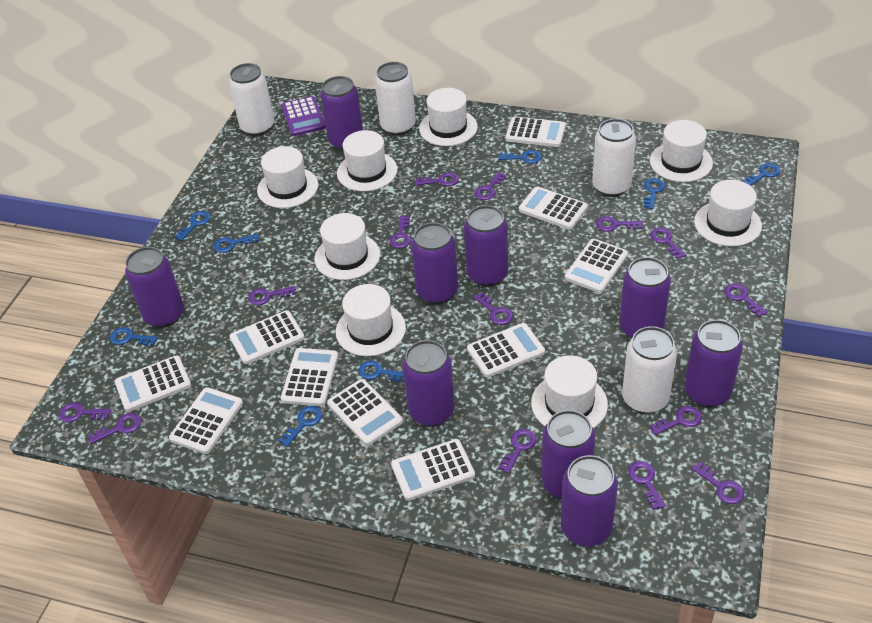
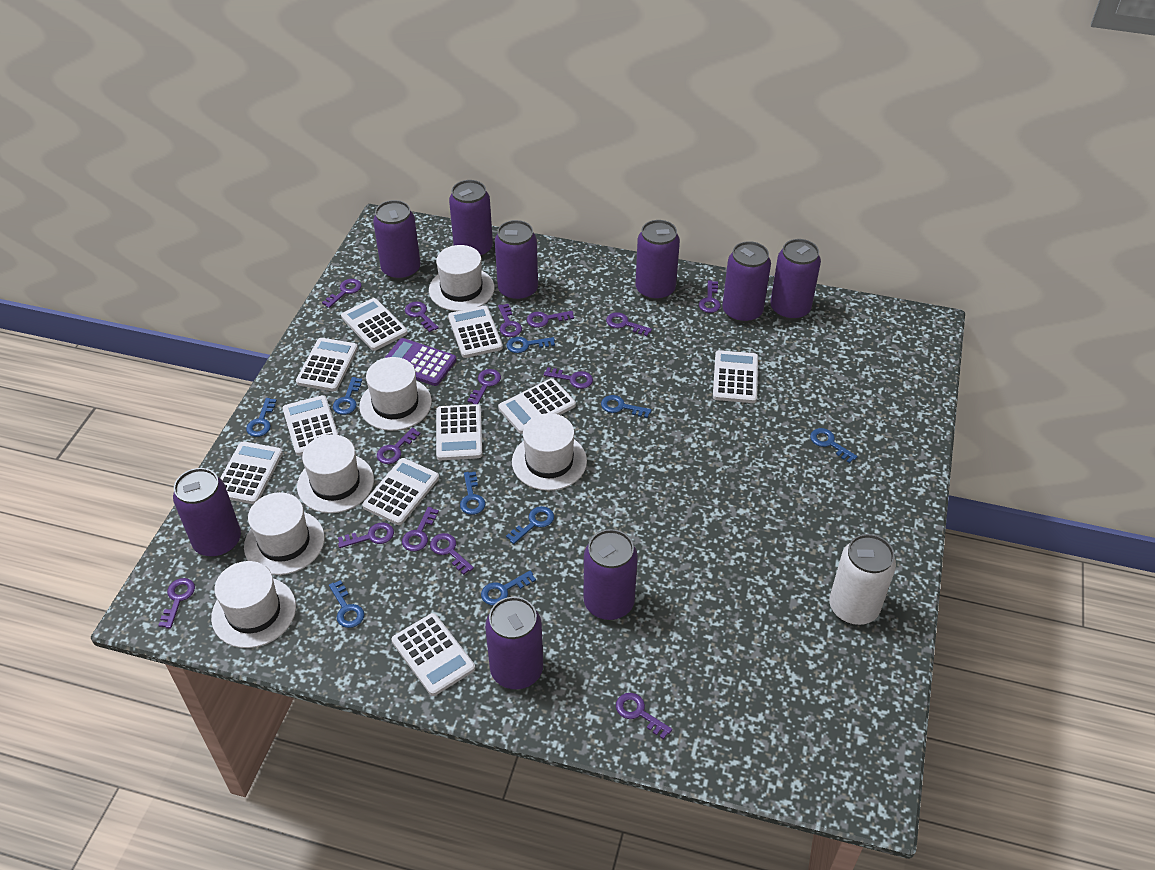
blue key: [110,327,158,346] [174,211,210,241] [214,233,259,253] [279,406,322,447] [358,360,404,382] [498,150,542,164] [644,178,665,209] [742,163,781,186] = 8 -> [246,398,277,437] [329,580,364,628] [333,377,362,415] [460,471,486,515] [481,570,536,606] [506,506,554,544] [507,337,555,353] [601,395,652,418] [810,428,858,463] = 9
white can: [229,63,274,136] [375,62,416,136] [592,119,636,197] [622,326,677,414] = 4 -> [829,534,896,625] = 1
white hat: [257,146,318,208] [315,213,380,280] [336,284,406,356] [337,130,397,191] [419,88,478,146] [531,355,608,428] [650,120,713,182] [694,180,762,247] = 8 -> [211,561,296,648] [244,492,325,575] [297,434,374,513] [359,357,432,431] [429,245,494,311] [512,413,587,491] = 6

